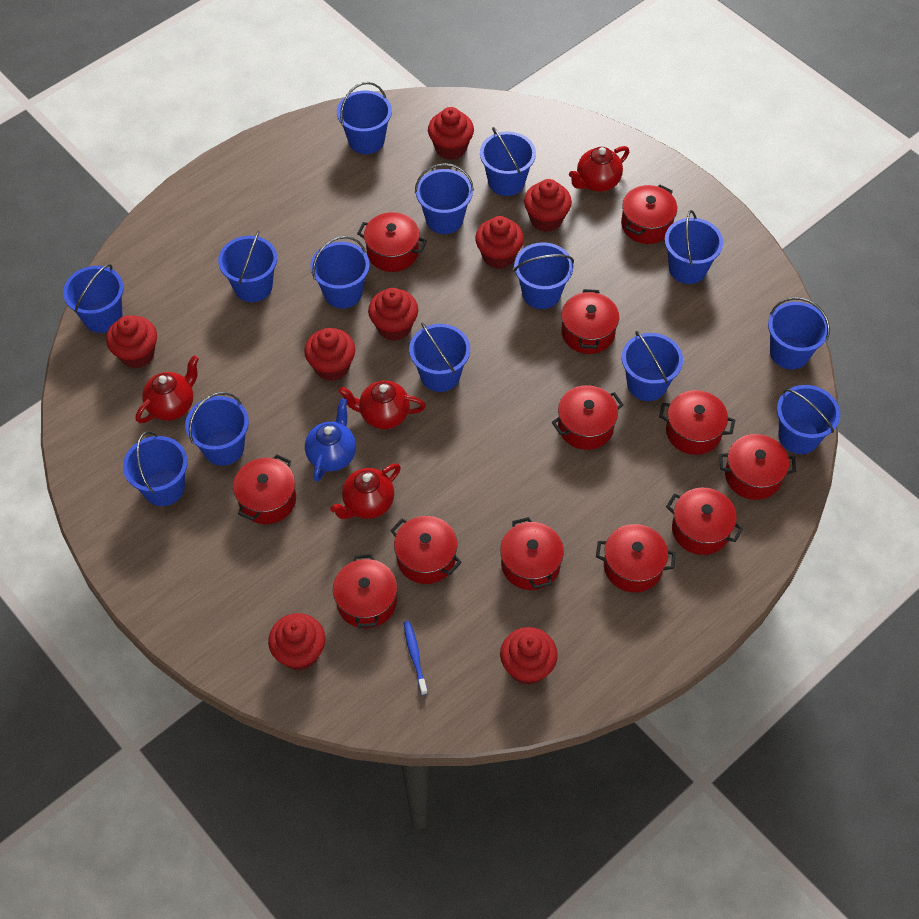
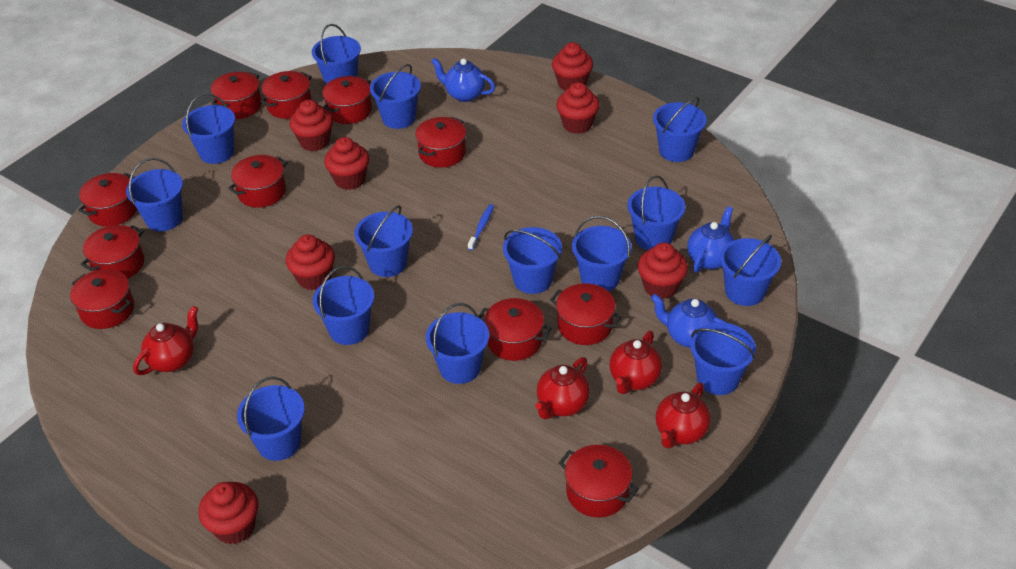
blue teapot: [305,398,356,482] = 1 -> [431,58,495,102] [651,294,727,348] [687,206,734,273] = 3
red cupcake: [106,315,157,369] [268,613,325,671] [304,328,355,381] [368,288,418,341] [428,107,474,160] [475,216,524,269] [500,627,558,685] [524,179,572,232] = 8 -> [198,482,258,544] [286,234,335,290] [289,100,333,151] [324,137,369,190] [552,42,593,91] [556,82,600,134] [637,243,688,299] = 7
red pot: [233,454,296,524] [333,554,397,628] [357,212,427,272] [390,516,462,584] [500,517,564,590] [552,385,624,450] [561,289,619,354] [596,524,676,593] [621,185,677,244] [659,390,735,455] [666,488,743,555] [719,434,796,500] = 12 -> [70,269,134,329] [78,173,137,226] [81,225,144,279] [211,72,262,119] [228,155,288,208] [260,71,312,119] [322,76,372,124] [415,117,466,168] [479,298,551,361] [550,283,622,345] [559,445,639,518] = 11

